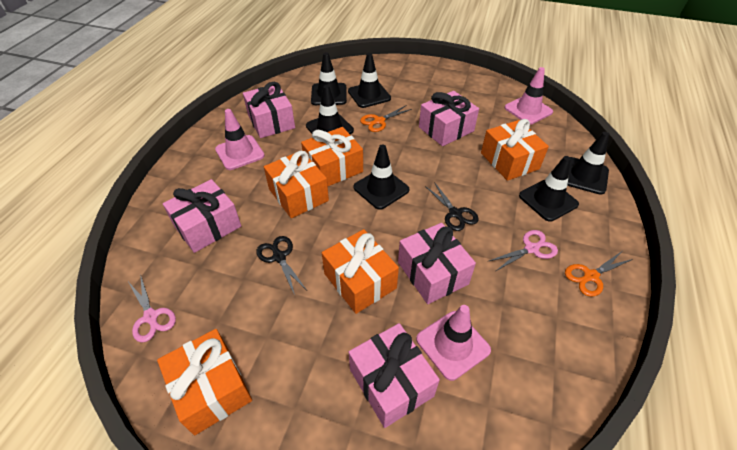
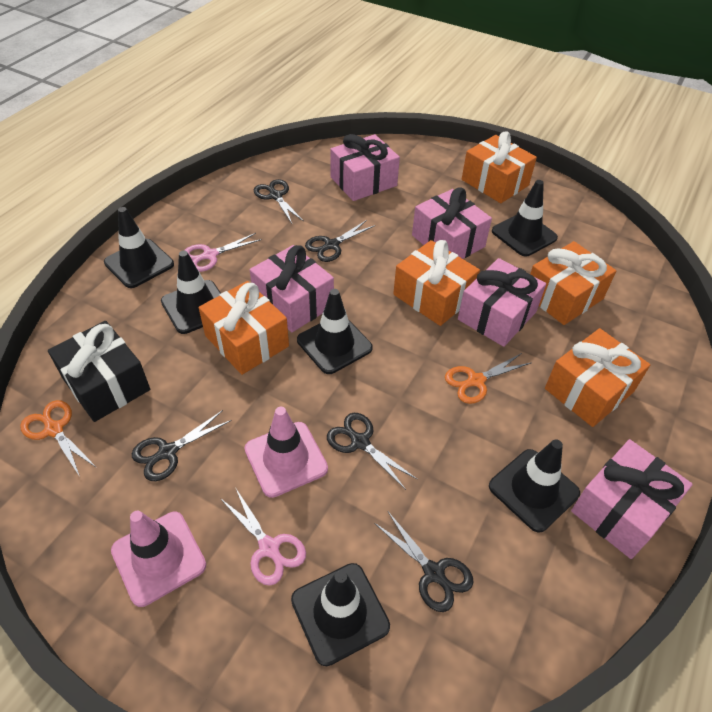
black gift: none = 0 -> [48,321,150,422] = 1
black scissors: [256,236,306,295] [425,182,479,231] = 2 -> [132,410,232,481] [254,179,303,223] [305,220,375,262] [327,413,417,490] [374,512,474,612] = 5
pink traffic cone: [215,109,265,170] [416,305,491,381] [504,67,553,125] = 3 -> [111,511,206,607] [245,407,328,498] = 2

